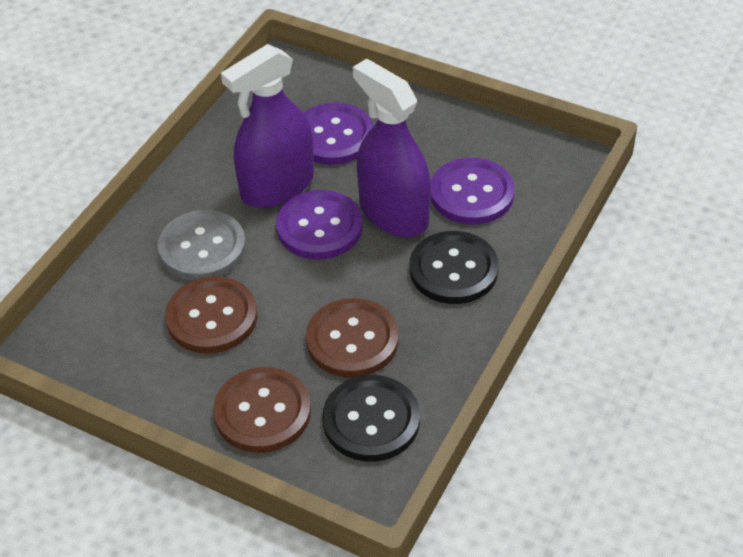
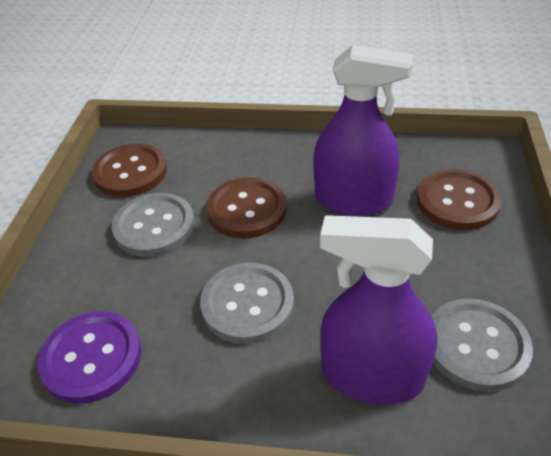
black button: [323,375,420,462] [410,231,499,304] = 2 -> none = 0
grey button: [158,210,246,281] = 1 -> [112,193,195,257] [200,262,294,344] [432,299,533,392] = 3
purple button: [276,190,363,259] [303,103,373,165] [431,158,515,225] = 3 -> [37,311,141,404] = 1

